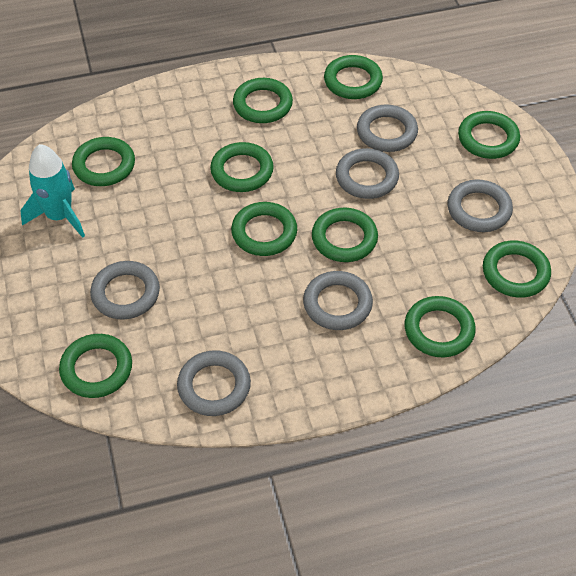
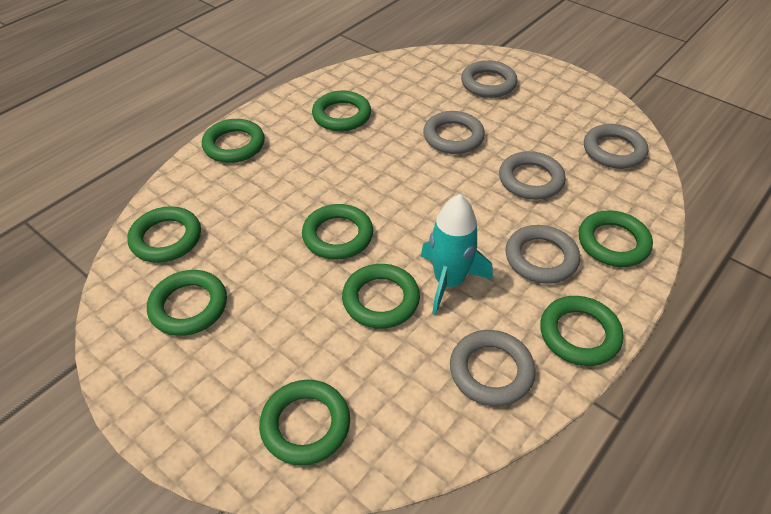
green ring: [59,334,132,398] [72,137,135,186] [210,142,274,192] [231,202,297,256] [233,78,293,123] [312,208,378,262] [324,55,383,99] [405,296,476,358] [458,111,520,159] [483,241,551,298] = 10 -> [127,207,201,263] [147,270,227,336] [202,119,265,163] [259,380,350,465] [302,204,373,260] [312,91,371,131] [342,264,420,329] [540,296,624,366] [579,210,653,267] = 9

